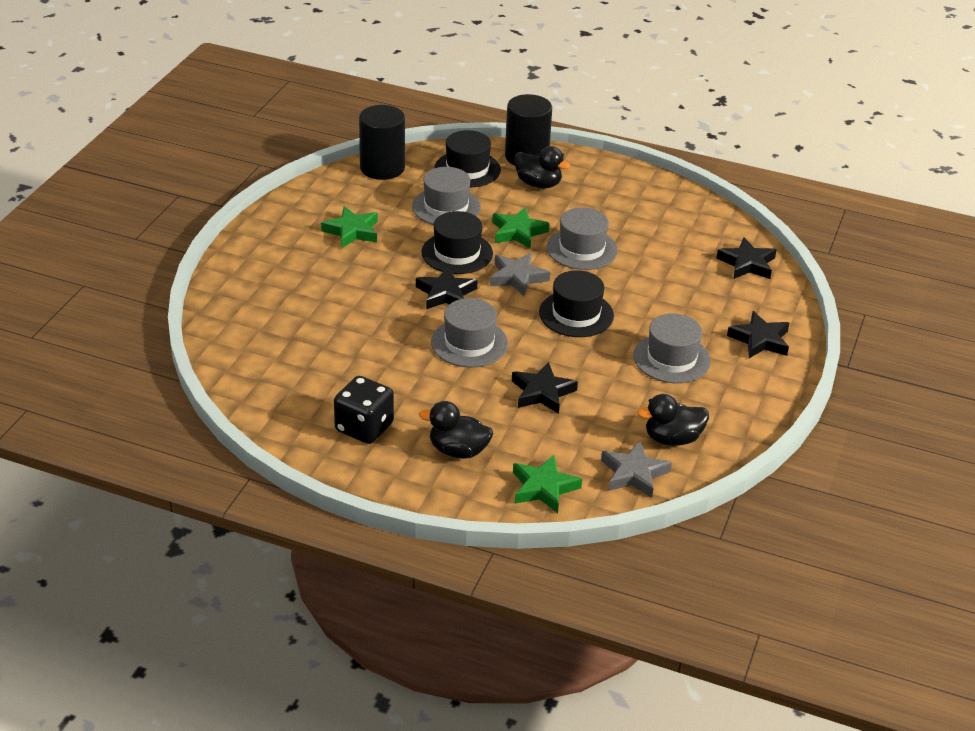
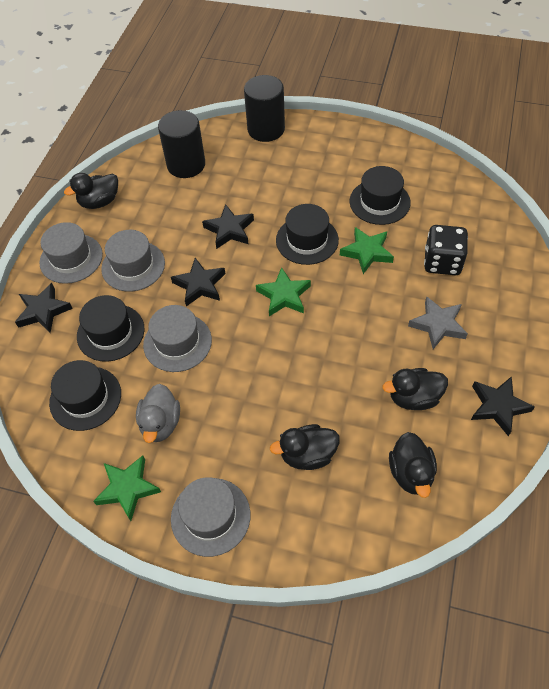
black duck: [419,401,493,459] [514,146,570,188] [637,394,709,446] = 3 -> [64,173,118,209] [270,424,340,470] [382,368,448,410] [389,432,437,498] = 4
black hat: [422,211,493,274] [434,130,501,187] [539,270,614,337] = 3 -> [49,360,121,431] [77,295,144,362] [276,204,339,265] [350,166,411,225] = 4
grey duck: none = 0 -> [136,384,180,443] = 1
grey star: [490,252,550,296] [601,441,672,498] = 2 -> [408,296,468,349] = 1

